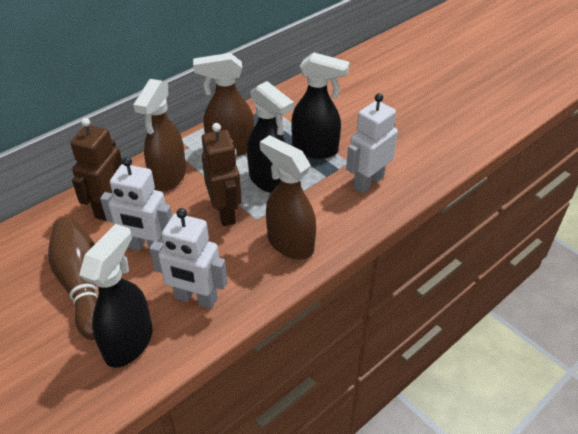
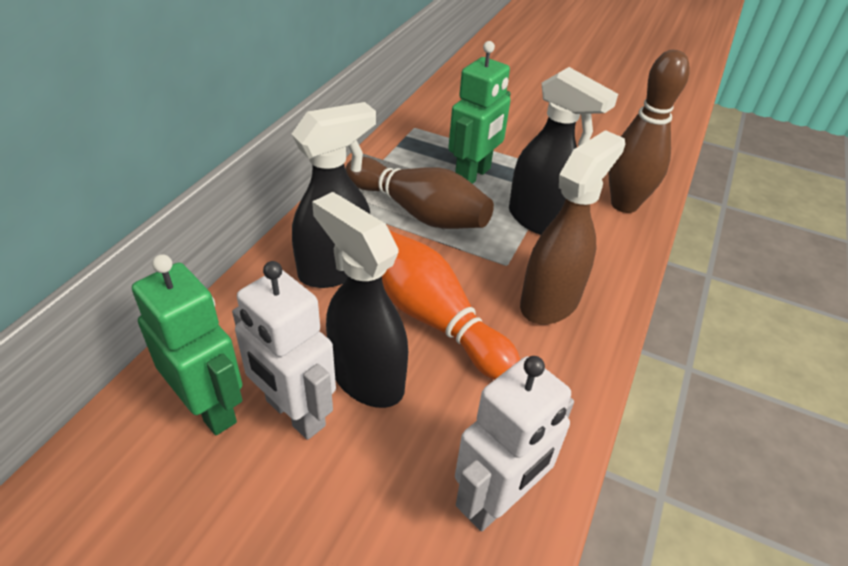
brown bowling pin: [48,217,97,340] = 1 -> [346,157,494,229] [608,50,690,213] = 2
brown robot: [70,118,123,221] [202,123,242,226] = 2 -> none = 0
brown spray bottle: [133,79,186,192] [193,53,254,156] [260,135,316,259] = 3 -> [520,130,625,325] = 1
green robot: none = 0 -> [132,254,242,435] [448,41,511,184] = 2
orange bowling pin: none = 0 -> [382,230,520,380] = 1
white robot: [100,157,172,252] [150,208,227,309] [346,93,398,193] = 3 -> [232,261,336,440] [455,356,574,531] = 2

